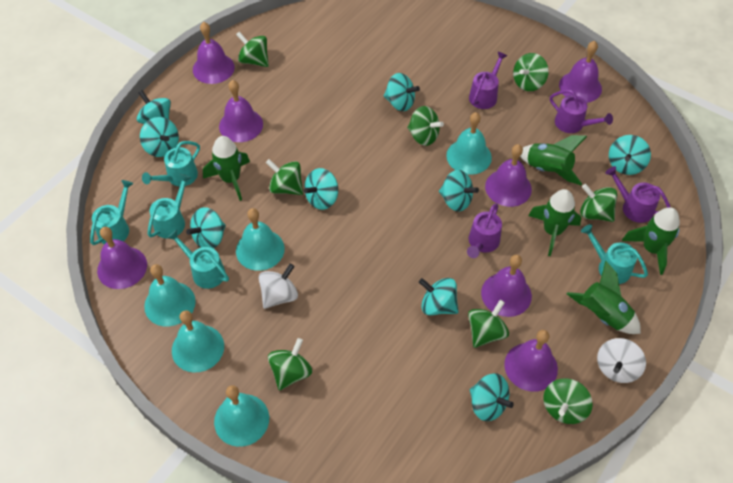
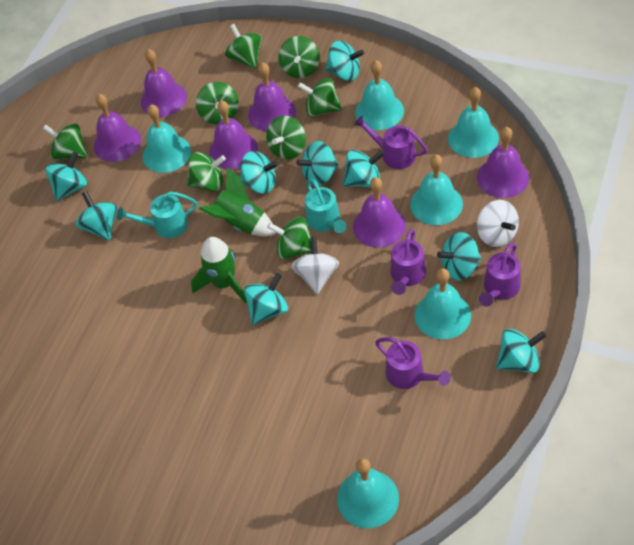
green rocket: [203,136,250,201] [520,135,587,185] [529,189,582,256] [567,261,641,334] [622,207,680,275] = 5 -> [191,237,247,303] [199,167,276,236] = 2
purple bell: [97,227,147,289] [193,22,235,84] [219,80,263,142] [481,255,532,317] [485,144,532,207] [504,330,558,392] [559,41,602,103] = 7 -> [94,94,141,162] [140,49,187,117] [209,100,258,169] [248,62,296,131] [353,177,406,248] [477,127,529,198] = 6
turquoise bell: [144,264,196,326] [172,310,224,373] [214,385,269,447] [236,208,285,271] [446,112,492,175] = 5 -> [143,104,191,173] [337,458,399,529] [355,60,404,130] [410,154,463,225] [415,268,471,340] [448,87,499,158] = 6
turquoise watering can: [90,180,134,245] [142,141,200,186] [148,174,191,239] [167,230,229,289] [581,224,648,284] = 5 -> [117,192,198,238] [305,179,346,233] = 2

